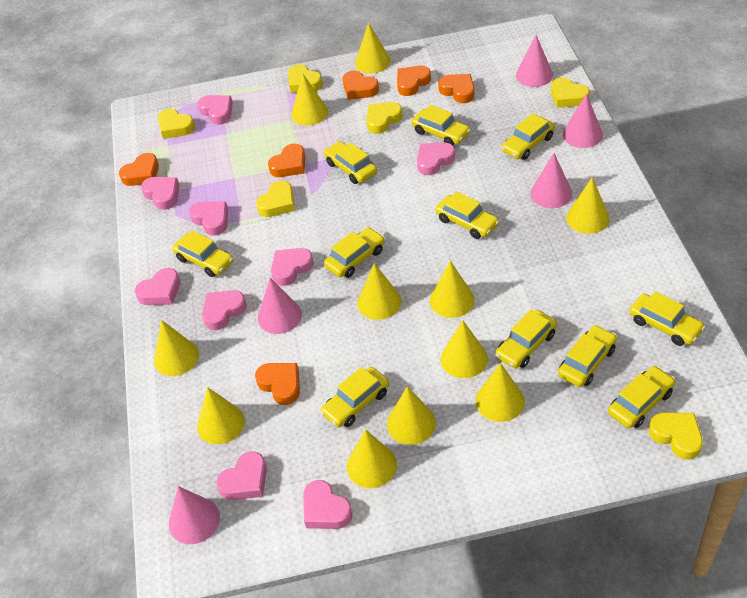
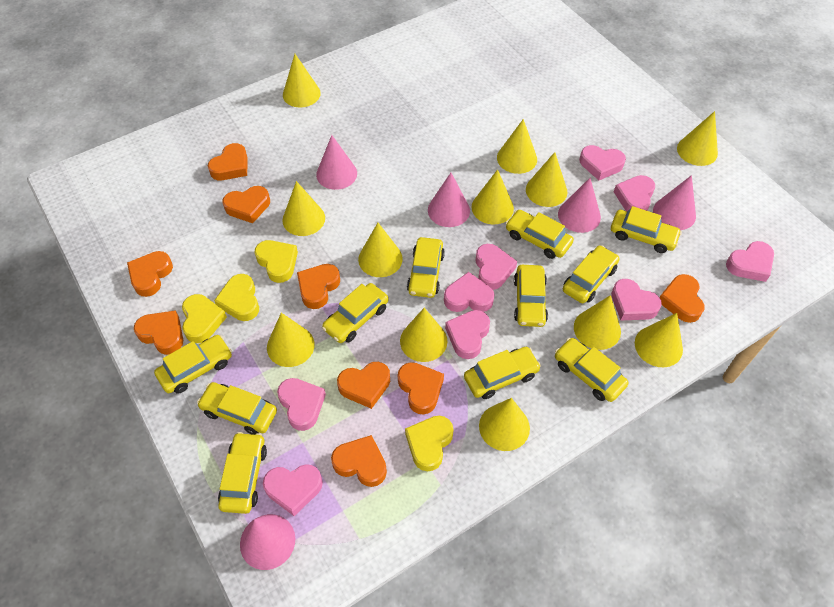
orange heart: [119,153,159,186] [255,363,300,405] [268,144,305,177] [343,70,379,100] [397,66,431,96] [438,74,475,103] = 6 -> [127,251,173,297] [134,310,183,355] [208,143,248,180] [223,186,270,223] [297,264,340,309] [331,435,387,487] [337,362,390,409] [398,362,444,415] [660,274,705,323] = 9
yellow cone: [154,320,199,376] [197,387,245,444] [291,74,328,126] [347,429,397,488] [355,22,391,73] [357,263,402,320] [387,386,436,445] [430,261,475,318] [441,320,488,378] [476,363,525,422] [566,177,610,234] = 11 -> [267,313,315,367] [282,181,325,236] [283,54,321,108] [358,223,403,277] [400,308,447,362] [471,169,514,225] [479,398,530,451] [497,119,537,174] [526,152,567,207] [574,295,621,350] [635,313,683,367] [677,111,718,166] = 12
yellow heart: [158,109,195,139] [256,181,295,217] [288,64,323,93] [366,102,402,134] [551,77,590,108] [649,413,703,460] = 6 -> [182,294,227,343] [214,274,259,321] [254,240,298,283] [405,416,454,471] = 4

